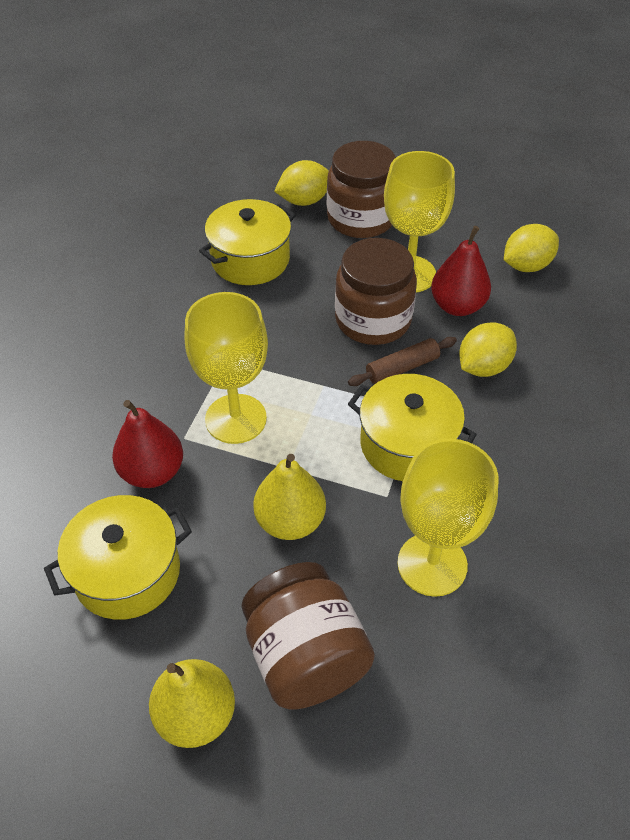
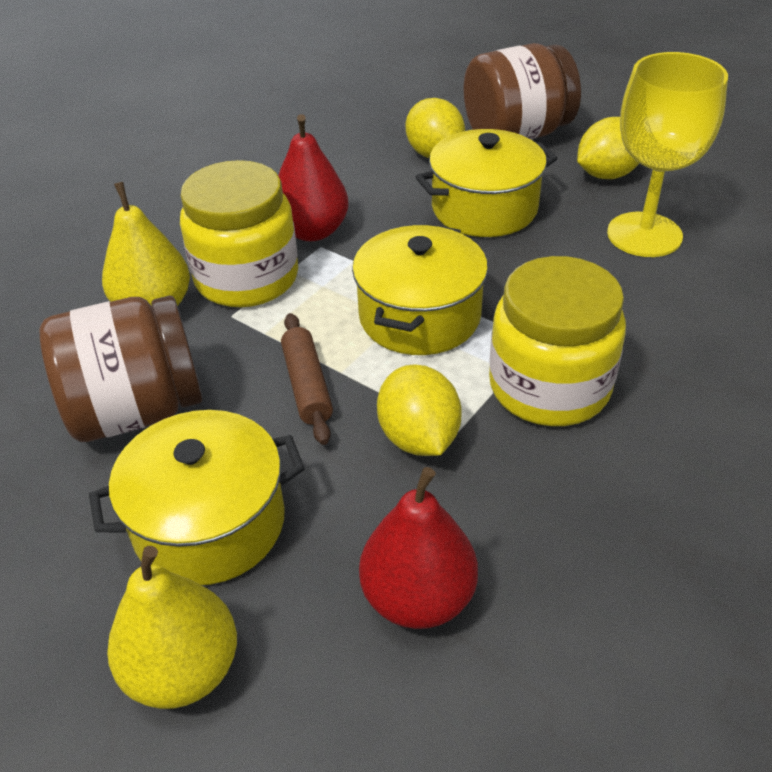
brown jar: [242,562,375,710] [327,141,396,238] [335,238,417,345] = 3 -> [40,296,202,442] [463,43,581,140] = 2
yellow goblet: [185,292,268,444] [384,151,455,293] [397,439,498,597] = 3 -> [607,52,728,257] = 1
yellow jar: none = 0 -> [180,160,298,307] [489,256,626,426] = 2

